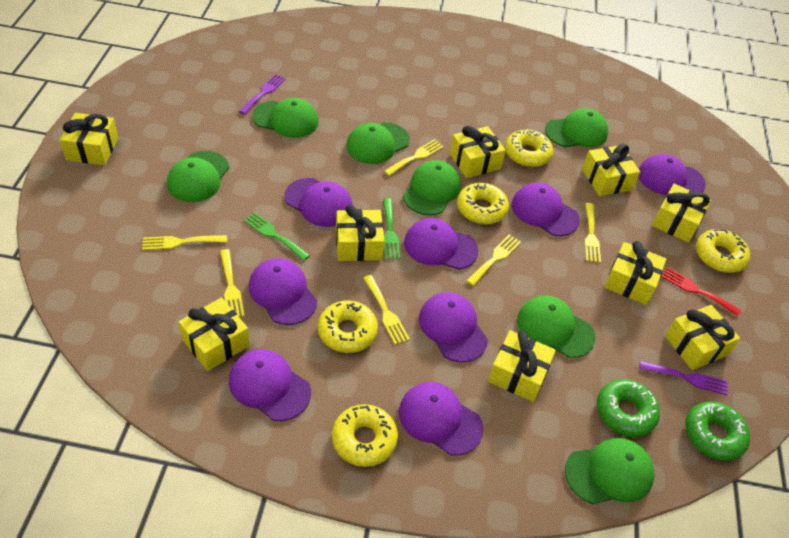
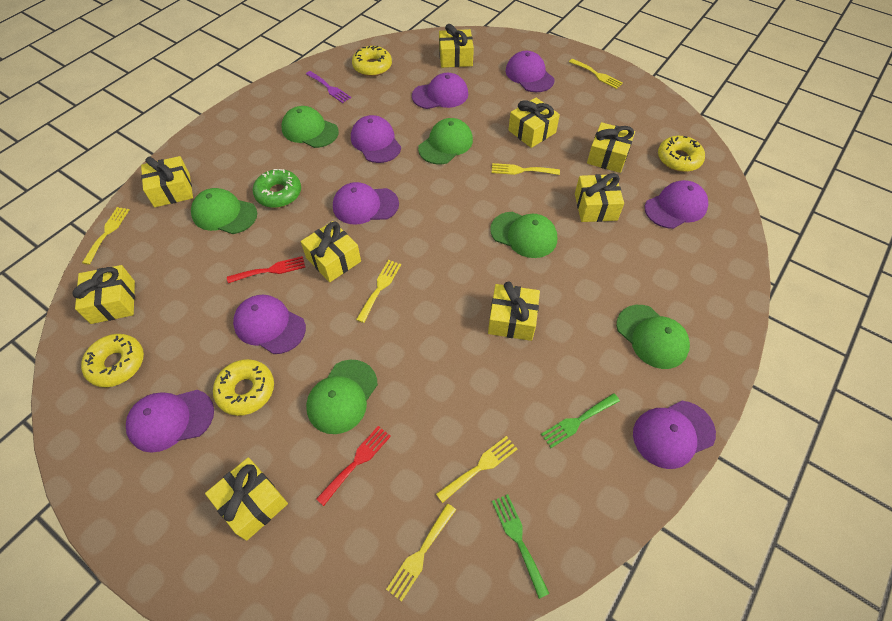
green cap: [167,151,229,202] [252,98,319,138] [346,122,410,164] [403,160,461,215] [517,295,595,358] [545,108,608,147] [565,438,655,504] = 7 -> [191,188,257,234] [282,106,339,148] [306,360,378,434] [418,118,473,164] [490,212,557,258] [616,305,690,369] = 6
green donut: [597,379,660,437] [685,401,750,461] = 2 -> [253,169,301,208] = 1
purple fork: [239,74,286,114] [639,361,728,395] = 2 -> [306,71,351,103] = 1
red fork: [661,267,741,316] = 1 -> [227,256,305,283] [316,426,391,506] = 2
yellow donut: [318,300,378,353] [332,404,398,467] [457,183,509,225] [505,129,553,167] [696,229,750,273] = 5 -> [81,334,144,387] [213,359,274,416] [352,46,392,76] [658,136,705,172] = 4

